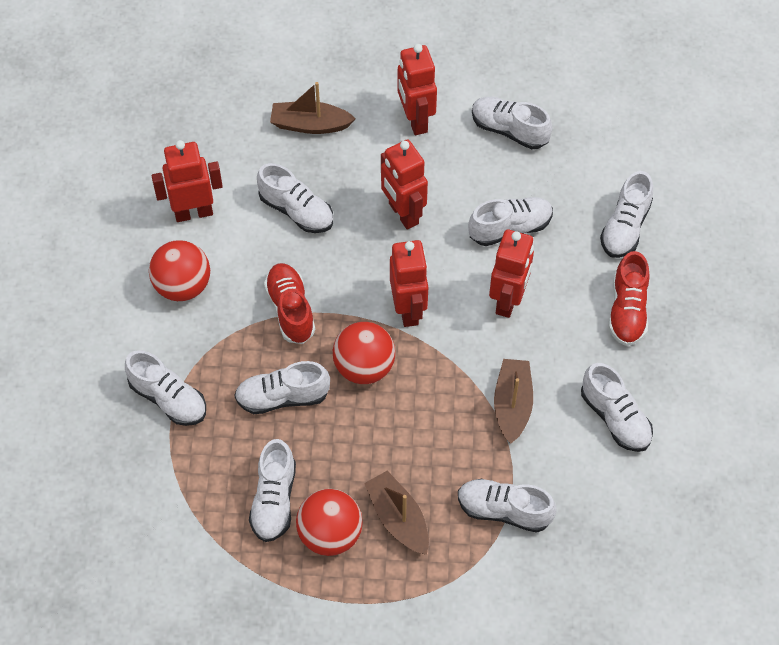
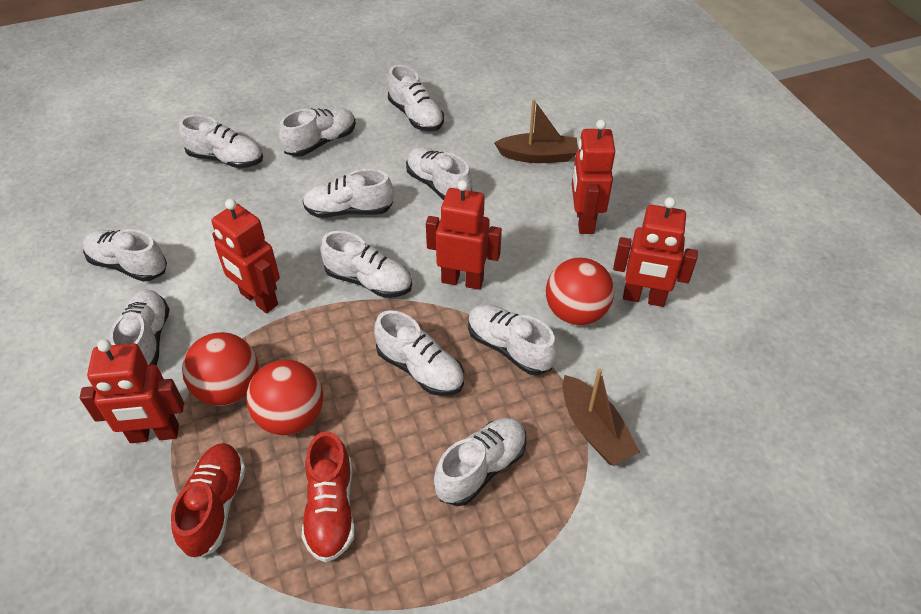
brown boat: [270,82,356,134] [364,471,429,555] [494,359,533,444] = 3 -> [494,99,578,163] [562,369,640,466] = 2
white shoe: [125,350,206,426] [234,361,330,414] [249,439,296,542] [257,163,333,233] [458,479,556,533] [468,197,553,246] [472,97,552,149] [581,363,653,452] [600,171,653,258] = 9 -> [83,229,167,282] [110,290,170,365] [179,115,263,168] [279,108,356,157] [302,169,394,218] [320,231,412,298] [374,310,464,396] [388,65,444,131] [406,147,472,200] [434,418,526,506] [468,304,557,375] = 11

